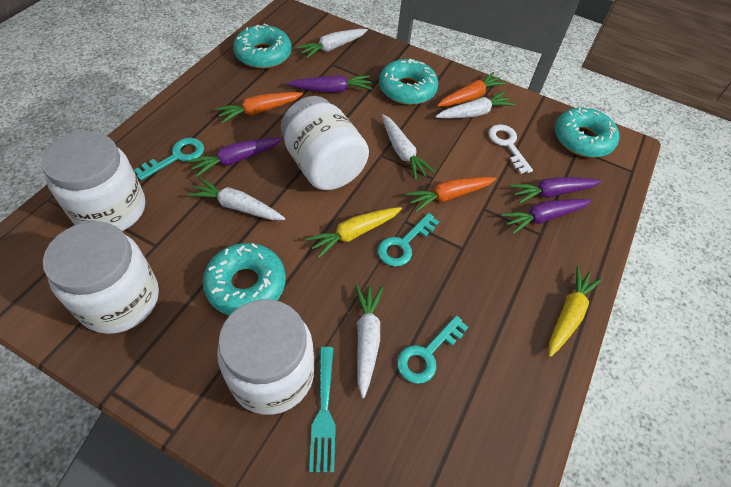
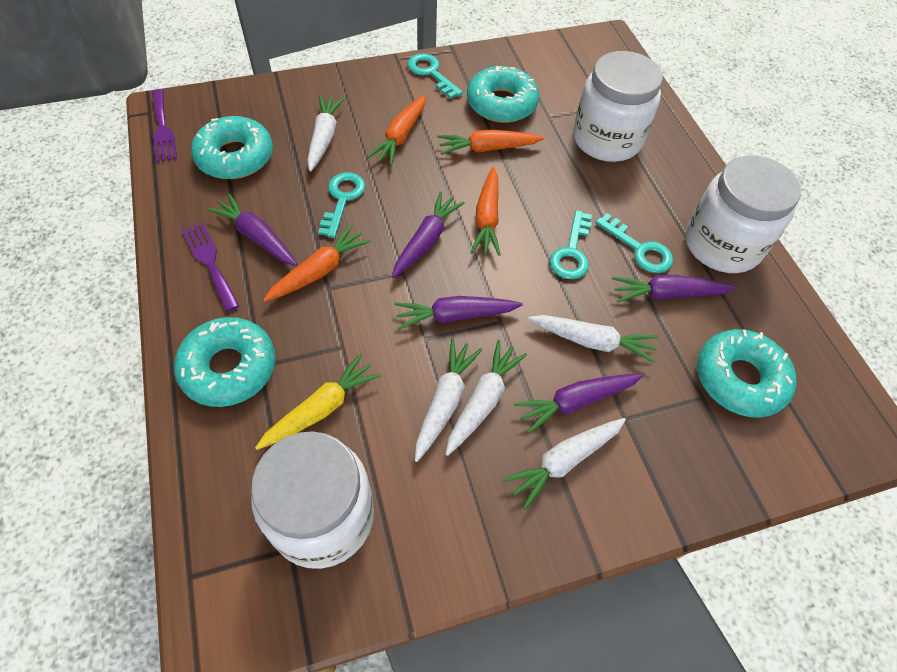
orange carrot: [215,92,303,124] [406,177,497,212] [437,72,507,107] = 3 -> [263,224,371,302] [367,95,426,166] [438,130,545,155] [471,167,501,256] = 4
purple carrot: [188,138,283,177] [287,75,372,93] [501,199,591,234] [510,177,601,204] = 4 -> [206,193,297,266] [392,192,465,278] [394,296,523,330] [514,374,643,434] [612,275,736,302] = 5
purple fork: none = 0 -> [152,89,177,162] [182,222,240,312] = 2
turquoise fork: [309,347,336,473] = 1 -> none = 0
turquoise key: [134,138,204,180] [378,213,439,267] [397,316,468,384] = 3 -> [318,172,366,238] [408,53,463,99] [549,210,592,279] [595,213,673,273] = 4
white jar: [41,131,145,231] [43,221,159,334] [217,299,315,415] [281,96,369,190] = 4 -> [251,431,374,569] [573,51,663,162] [686,155,801,273] = 3
white key: [488,124,533,174] = 1 -> none = 0
yellow carrot: [306,207,402,258] [549,266,602,357] = 2 -> [255,353,382,450] = 1

